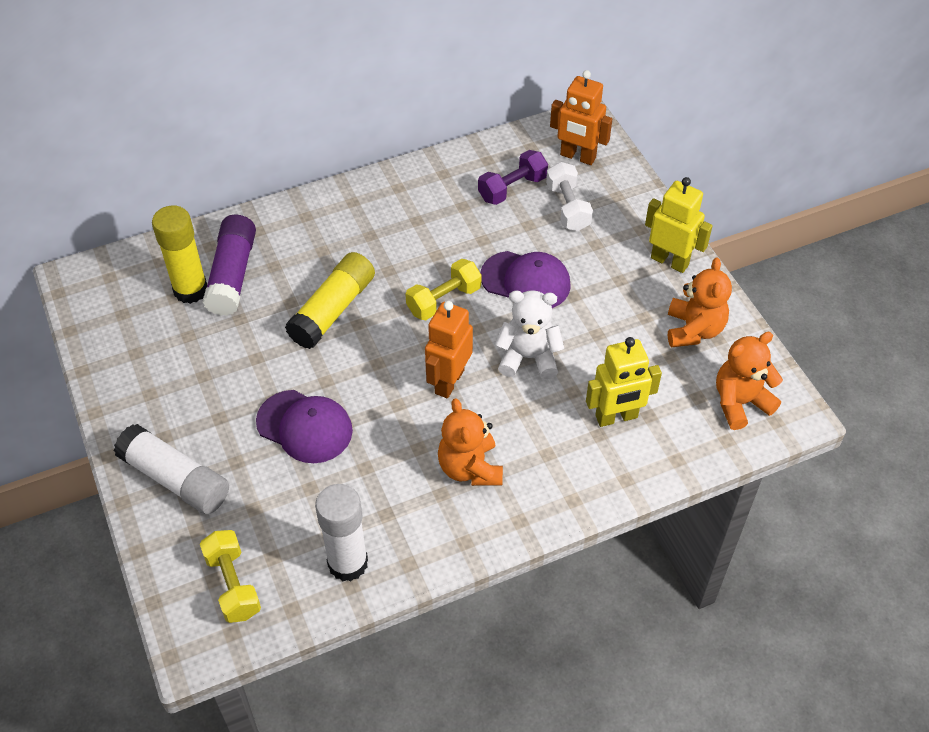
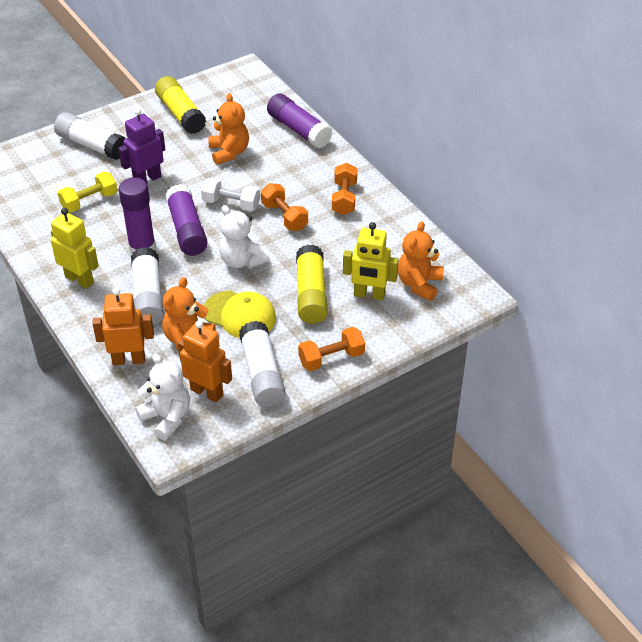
orange dumbbell: none = 0 -> [261,183,308,231] [298,327,365,371] [332,163,357,215] = 3
purple cap: [256,390,353,463] [480,251,571,308] = 2 -> none = 0
purple dumbbell: [478,150,548,205] = 1 -> none = 0
purple glue stick: [202,214,256,316] = 1 -> [119,177,156,254] [166,184,208,256] [267,94,332,148] = 3
purple robot: none = 0 -> [118,108,165,183] = 1
white glue stick: [114,424,229,514] [315,484,368,581] = 2 -> [54,112,125,160] [131,247,164,326] [239,321,286,407] = 3
white teddy bear: [495,290,564,379] = 1 -> [135,353,190,441] [219,205,269,268] = 2
yellow cap: none = 0 -> [204,290,276,338] = 1
yellow dumbbell: [200,530,261,623] [406,259,481,320] = 2 -> [58,172,117,212] = 1

